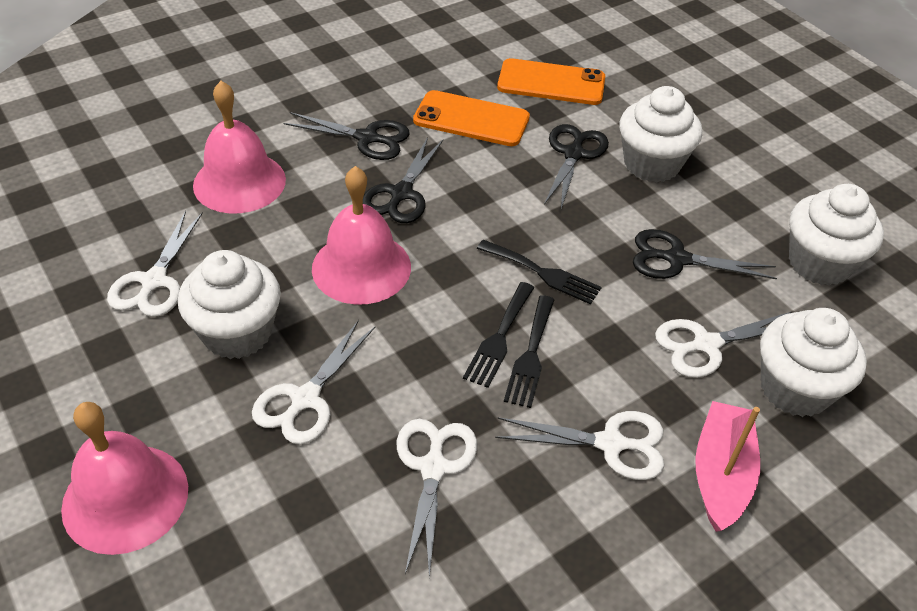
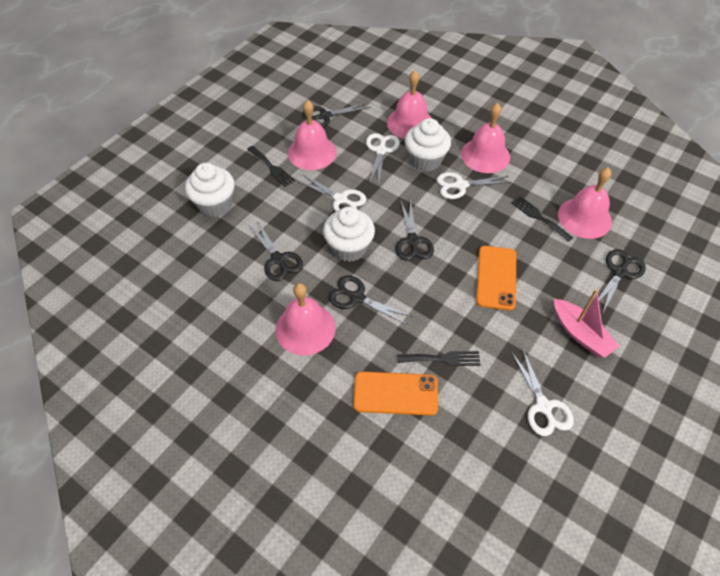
black scissors: [283,112,410,160] [363,137,443,223] [544,124,609,209] [633,229,777,279] = 4 -> [249,220,303,281] [302,102,371,127] [328,275,412,325] [396,199,434,261] [598,249,646,312] = 5
pink bell: [61,402,188,555] [193,81,286,213] [312,166,411,304] = 3 -> [276,283,336,356] [288,100,336,170] [387,71,432,139] [461,103,510,173] [558,167,612,239] = 5
white cupcake: [178,250,281,359] [619,86,702,182] [760,308,867,417] [789,184,884,286] = 4 -> [185,163,235,217] [323,207,375,262] [405,118,451,172] = 3
white scissors: [107,211,203,317] [252,320,375,444] [397,419,477,578] [495,411,664,480] [655,312,792,378] = 5 -> [296,174,367,212] [366,133,400,184] [437,172,512,199] [512,350,574,436] = 4

